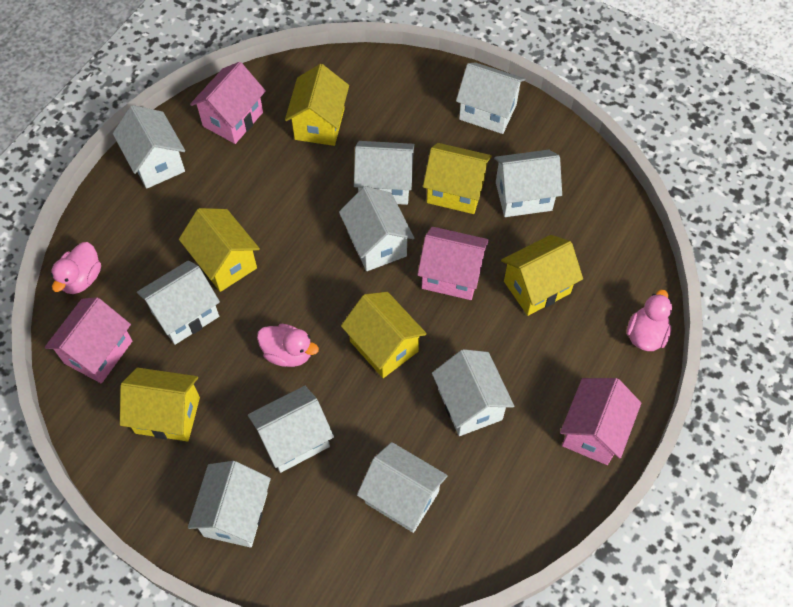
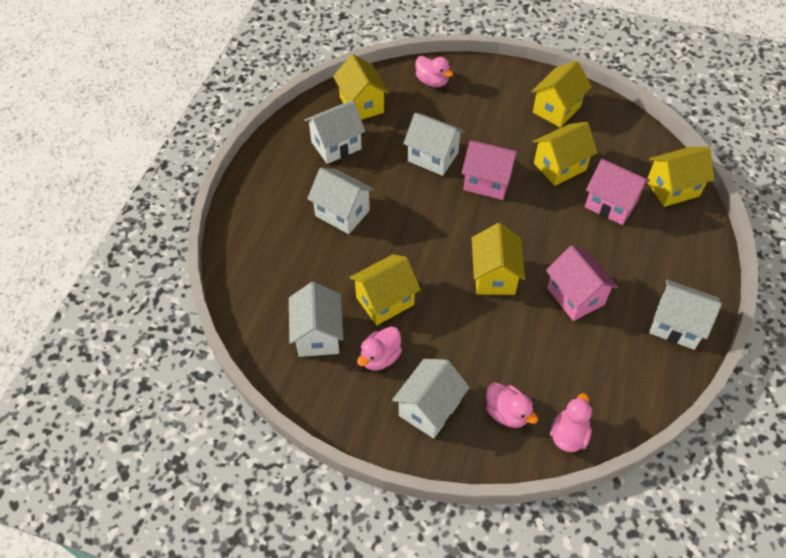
pink duck: [51,242,101,294] [257,324,319,367] [627,290,672,351] = 3 -> [357,327,402,371] [415,56,453,88] [486,383,538,428] [550,393,592,452] = 4
pink house: [45,297,132,384] [190,62,266,144] [417,226,489,300] [560,378,641,465] = 4 -> [462,141,519,200] [546,245,618,321] [585,159,650,225] = 3
white house: [113,105,185,189] [137,260,220,345] [188,461,271,548] [248,386,334,473] [339,186,414,271] [354,141,415,205] [357,442,448,533] [432,349,514,436] [456,62,525,134] [494,150,562,217] = 10 -> [289,282,343,357] [304,101,365,164] [307,168,374,234] [392,359,470,439] [403,113,465,176] [649,280,722,350] = 6

